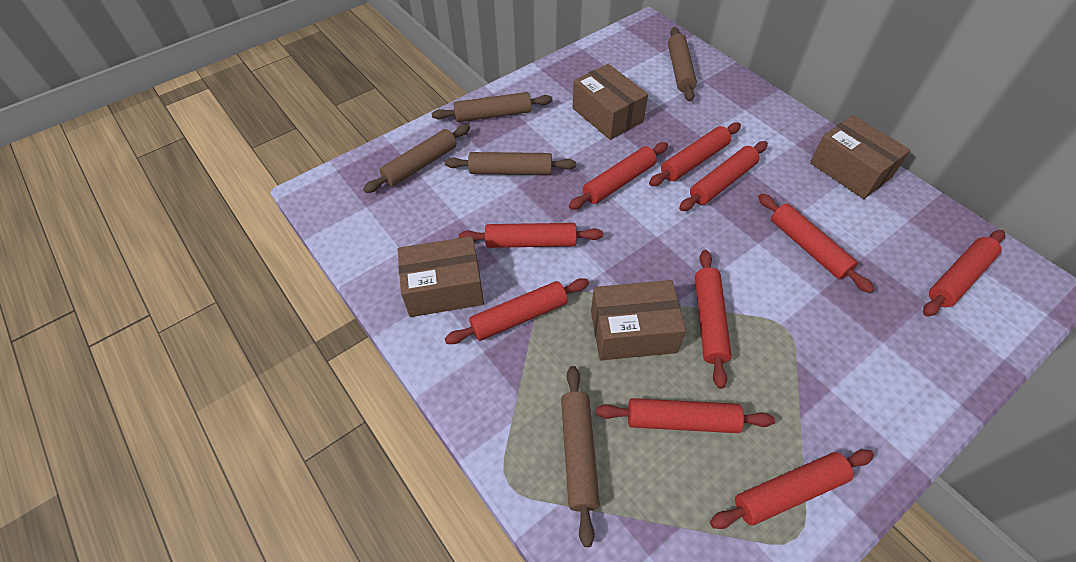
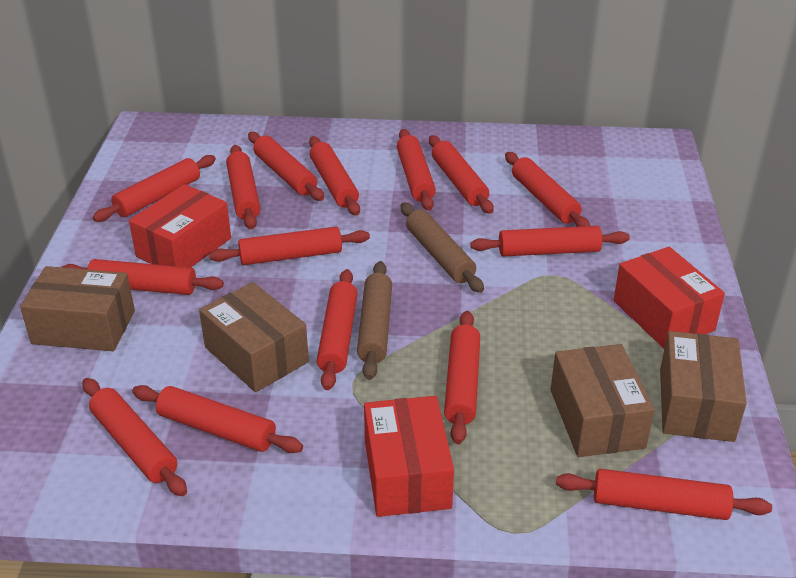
brown rolling pin: [363,124,470,193] [432,92,553,122] [445,152,576,175] [561,366,600,547] [668,27,697,102] = 5 -> [357,261,392,380] [401,202,484,293] = 2
red box: none = 0 -> [129,184,231,267] [364,396,454,517] [614,247,725,349] = 3
red rolling pin: [445,278,589,344] [459,223,603,248] [569,142,668,210] [596,398,775,433] [649,123,741,186] [679,141,768,211] [695,250,732,389] [710,449,874,529] [758,193,874,293] [923,230,1005,317] = 10 -> [62,259,224,295] [82,378,187,496] [93,155,216,222] [132,385,303,453] [209,227,370,265] [226,145,260,229] [248,132,324,201] [309,136,360,216] [317,269,358,390] [397,129,436,211] [429,135,494,214] [444,311,480,444] [470,226,630,257] [505,152,590,227] [556,469,772,520] = 15

